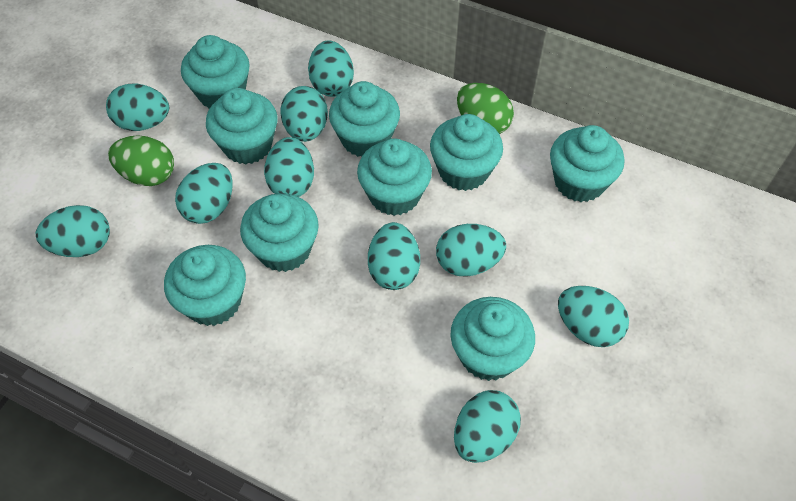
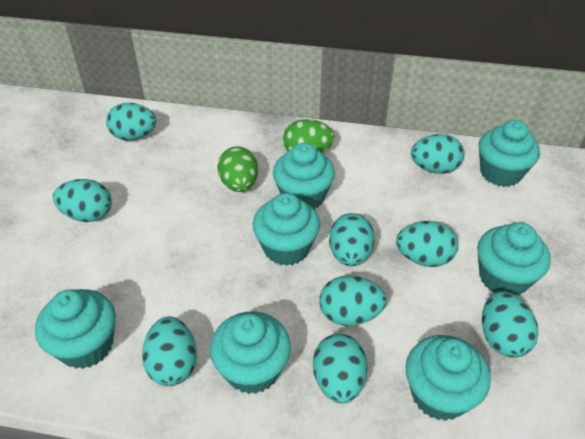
turquoise cupcake: [164,245,246,326] [181,35,250,109] [206,88,277,165] [240,193,319,272] [329,81,400,157] [357,138,432,216] [430,114,503,191] [451,297,535,381] [550,125,625,202] = 9 -> [35,289,116,369] [210,312,291,394] [252,193,320,266] [273,143,335,209] [405,335,491,421] [477,222,551,295] [479,120,540,187] = 7
turquoise egg: [36,205,110,257] [106,83,169,131] [175,163,233,224] [264,137,314,197] [280,86,328,142] [308,41,354,97] [368,222,420,290] [436,224,506,277] [454,390,521,463] [558,286,629,347] = 10 -> [53,179,112,222] [106,103,156,140] [142,316,197,386] [313,334,368,403] [319,276,387,326] [329,213,375,266] [396,221,458,267] [411,134,464,174] [482,291,539,358] = 9

